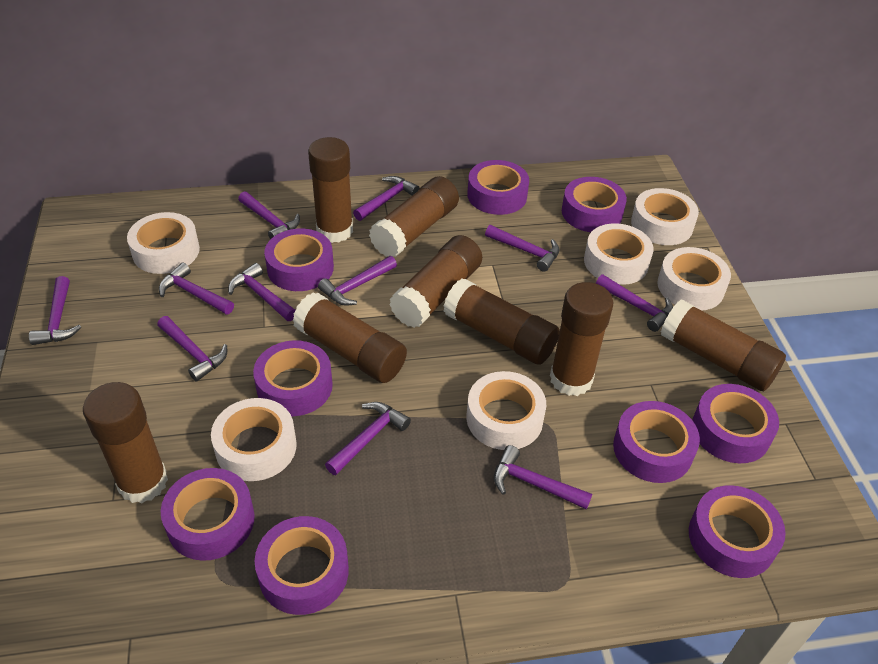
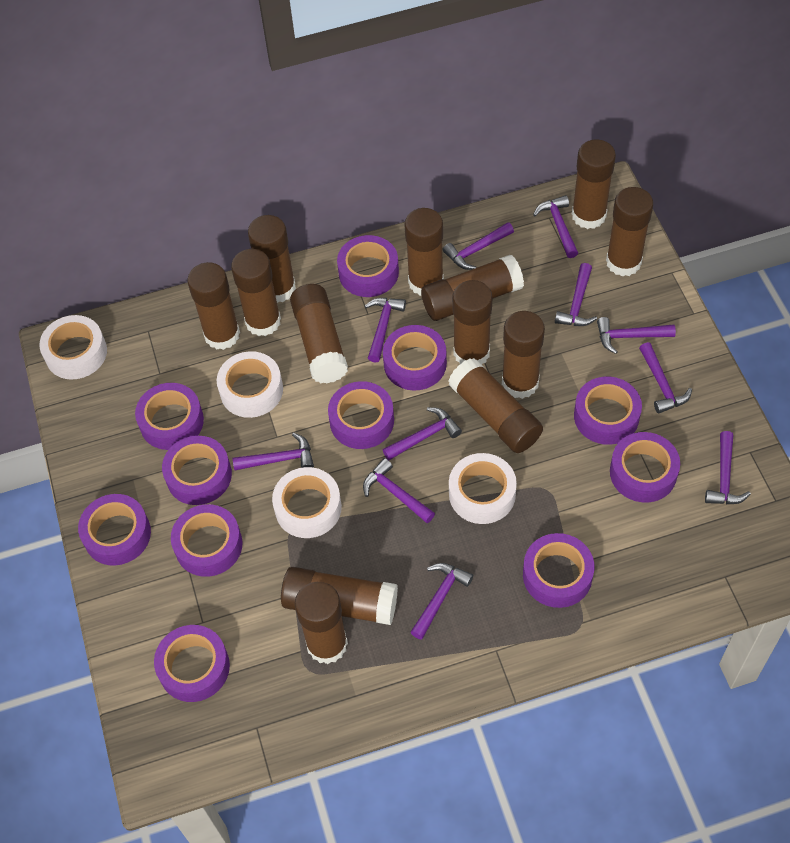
brown glue stick: [83,382,168,503] [292,292,407,383] [308,137,353,243] [369,176,459,257] [389,235,482,328] [443,278,560,365] [550,282,613,396] [661,299,786,391] = 8 -> [187,262,240,350] [231,249,281,336] [248,215,296,303] [281,567,398,625] [290,284,348,383] [295,582,348,664] [404,208,444,296] [421,255,524,321] [448,358,543,453] [452,280,492,365] [502,311,545,399] [572,140,616,229] [606,187,653,276] = 13
purple tape: [161,468,255,561] [253,340,333,416] [255,516,349,615] [264,229,334,291] [467,160,529,215] [562,177,627,232] [613,401,700,483] [689,485,786,578] [692,384,779,463] = 9 -> [78,494,151,566] [135,383,204,450] [154,625,230,702] [162,436,232,505] [171,504,243,577] [328,381,394,449] [337,235,399,297] [383,325,447,391] [523,533,594,608] [574,377,642,445] [610,432,680,502] = 11
white tape: [127,212,200,274] [211,398,297,481] [466,371,546,450] [584,224,654,285] [631,188,699,245] [657,247,731,311] = 6 -> [39,315,107,380] [217,351,283,418] [272,467,342,538] [449,453,517,524] = 4

